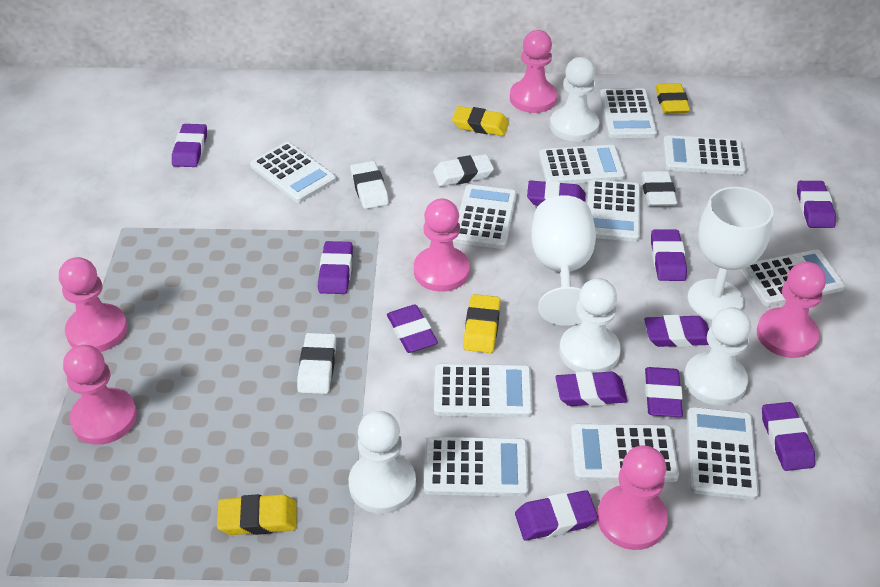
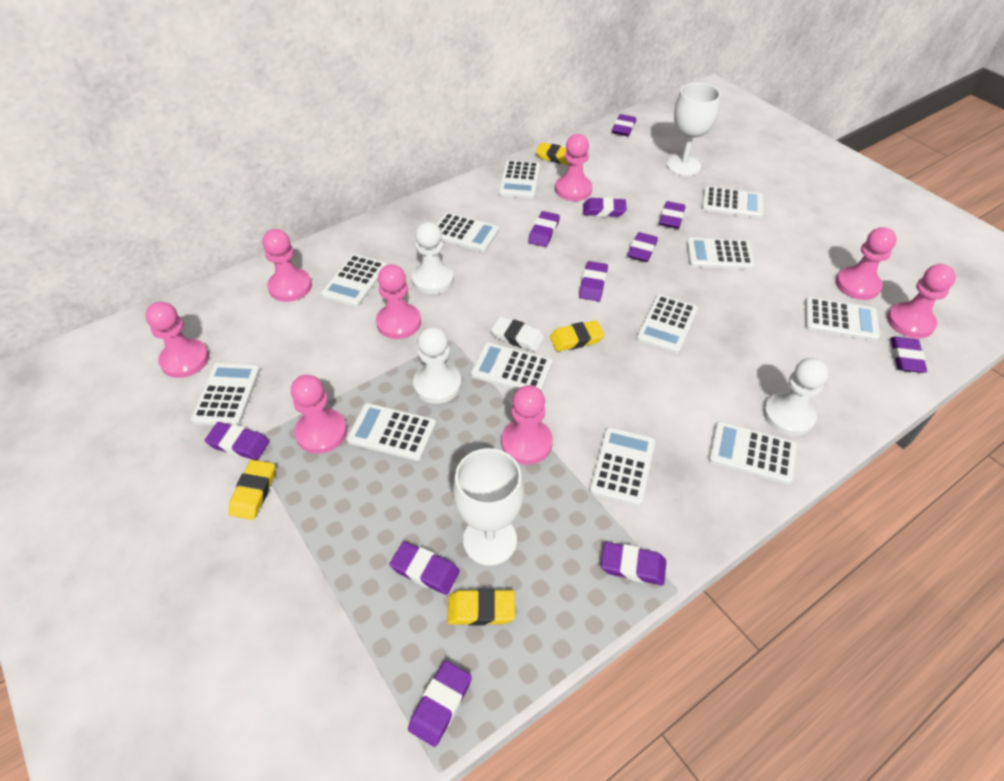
pink pawn: [59,257,127,352] [63,344,137,445] [414,199,470,292] [510,30,557,113] [597,446,668,550] [757,262,826,358] = 6 -> [145,302,209,378] [263,229,312,302] [291,375,347,454] [376,264,421,339] [501,385,553,465] [555,134,592,201] [836,227,897,300] [887,264,956,338] = 8
white calculator: [250,142,336,203] [424,437,529,497] [434,364,533,417] [453,185,517,249] [539,145,625,184] [571,424,679,482] [587,179,640,242] [600,88,657,138] [663,135,746,175] [687,407,759,500] [741,250,845,306] = 11 -> [191,363,260,426] [321,254,387,307] [346,403,436,461] [436,213,499,252] [471,342,553,391] [499,160,540,199] [589,427,655,506] [636,294,698,354] [686,238,755,270] [702,186,763,219] [709,421,797,484] [805,297,880,341] = 12
white eraser: [297,333,336,394] [350,161,389,209] [433,154,494,186] [641,171,677,206] = 4 -> [491,316,545,352] = 1
white pawn: [348,411,416,514] [550,57,599,142] [559,278,621,373] [684,307,751,406] = 4 -> [412,222,454,294] [413,326,461,404] [763,358,829,436] = 3

